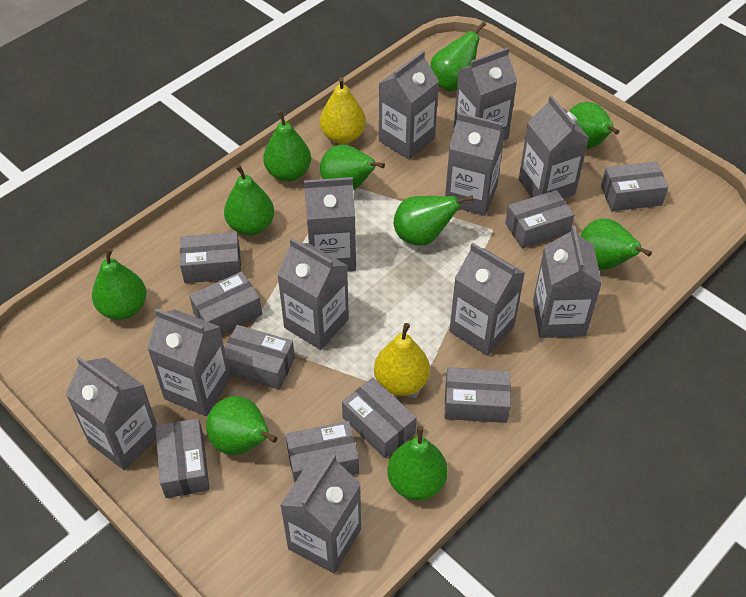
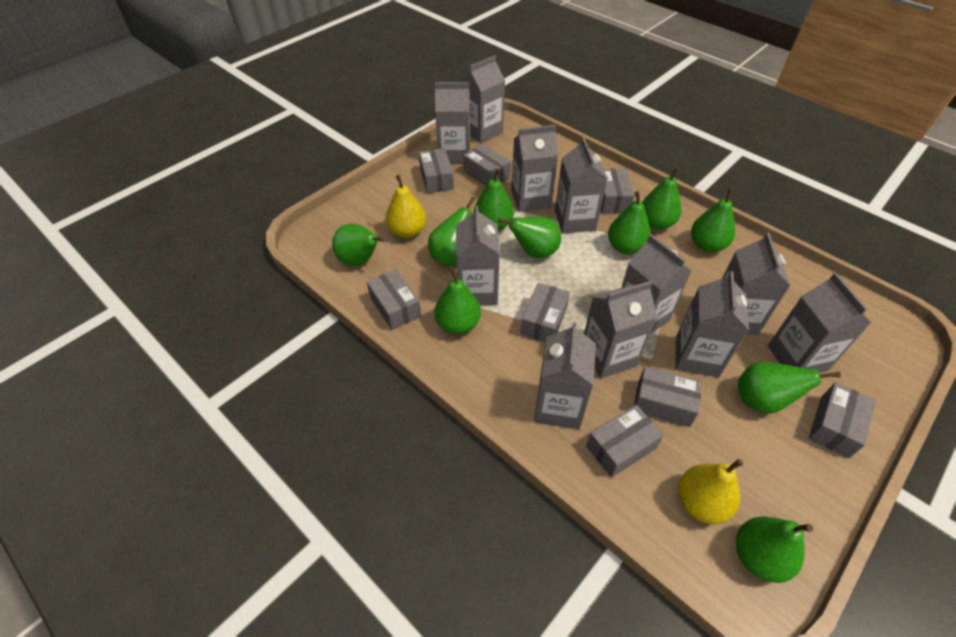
grey box: [155,418,210,498] [180,232,241,283] [189,271,262,334] [224,325,295,390] [286,421,359,483] [342,378,417,458] [444,367,511,423] [505,190,574,249] [601,161,669,211] = 9 -> [367,269,421,330] [419,148,454,193] [463,144,511,186] [520,283,570,343] [586,405,664,478] [601,169,634,213] [634,366,702,427] [808,382,876,458] = 8

